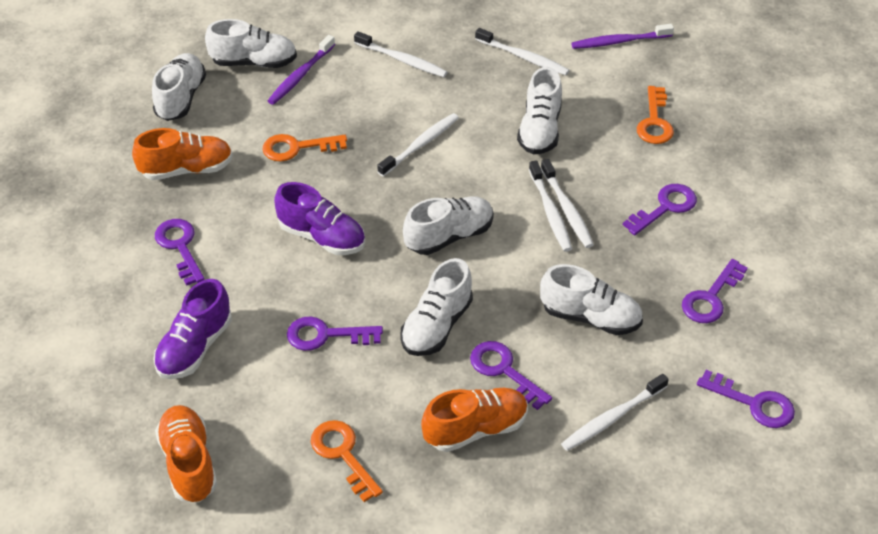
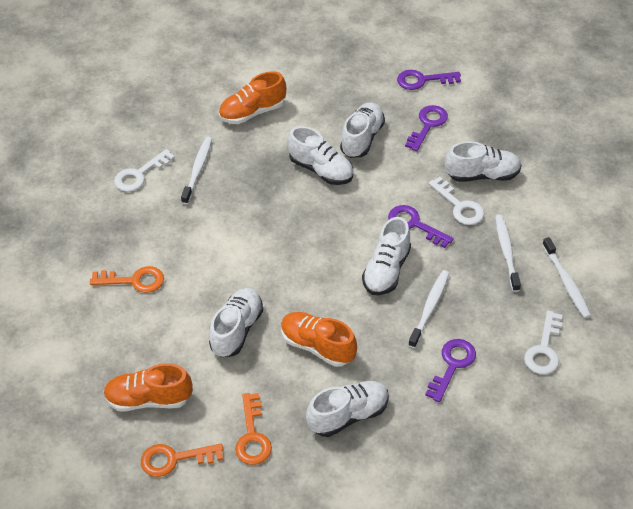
purple key: [155,219,205,286] [287,316,383,351] [470,341,552,410] [623,184,697,235] [682,259,748,323] [697,370,795,428] = 6 -> [388,205,454,248] [397,70,461,90] [405,105,448,151] [425,339,476,402] = 4
purple shoe: [153,279,232,379] [274,182,365,255] = 2 -> none = 0
purple toothbrush: [268,35,335,105] [571,24,674,49] = 2 -> none = 0
white key: none = 0 -> [114,149,175,192] [428,177,484,225] [524,311,562,375] = 3
white toothbrush: [354,31,447,77] [377,113,459,176] [475,28,569,75] [529,160,572,252] [541,159,594,248] [561,374,669,451] = 6 -> [181,137,212,204] [408,270,449,348] [495,215,521,292] [542,237,591,318] = 4

